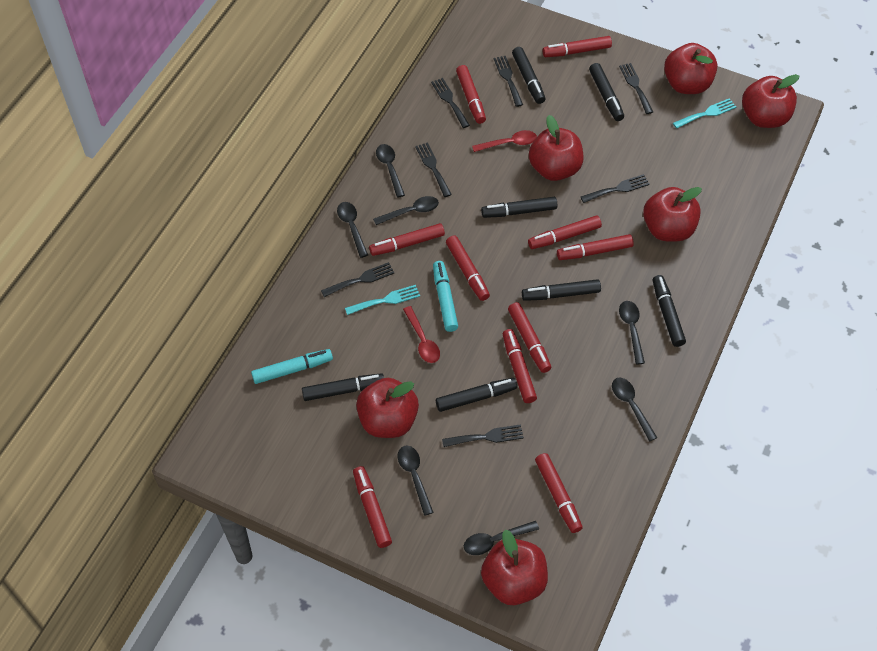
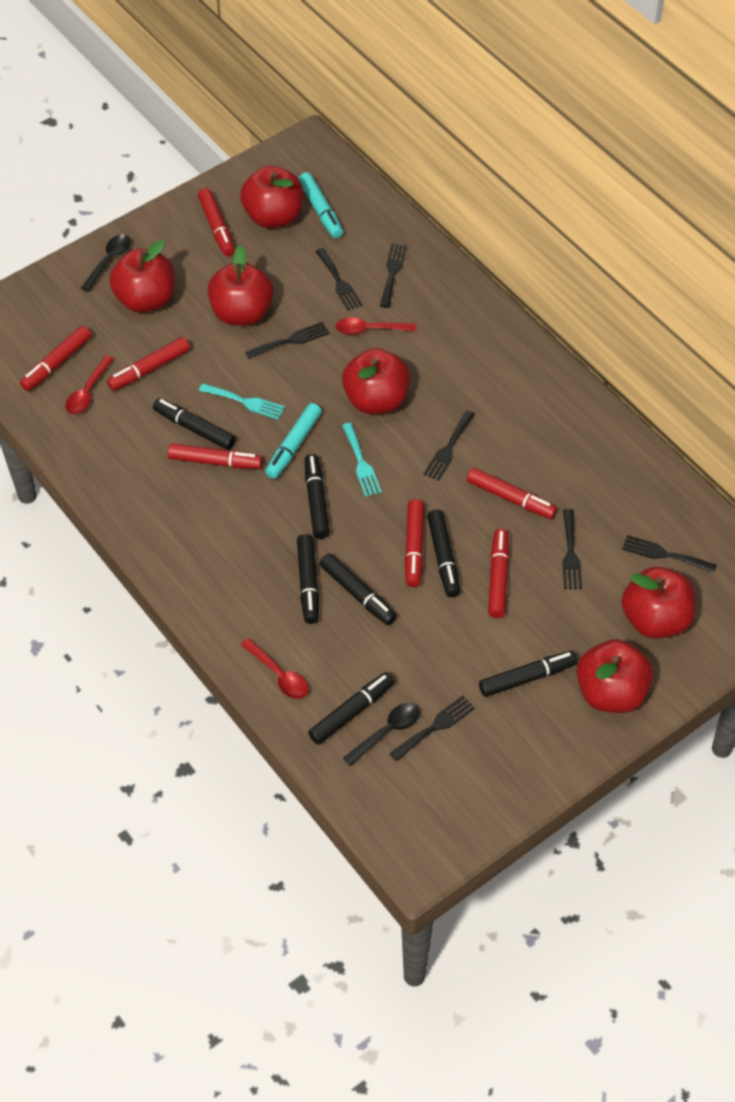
black spoon: [337,202,368,258] [373,196,439,225] [376,144,405,198] [398,445,434,516] [464,521,539,555] [612,378,657,441] [619,301,645,364] = 7 -> [81,234,131,292] [343,703,420,766] = 2
red marker: [353,466,392,548] [369,223,445,256] [446,236,490,301] [456,65,486,124] [503,329,537,403] [508,302,551,373] [528,215,602,249] [535,453,583,533] [543,36,612,57] [557,234,634,260] = 10 -> [20,326,92,391] [107,337,190,391] [168,443,263,469] [198,188,235,256] [405,499,424,587] [467,467,557,519] [488,529,509,618] = 7
red spoon: [403,306,440,363] [472,130,537,152] = 2 -> [65,355,114,414] [241,638,309,699] [336,317,417,335] = 3

